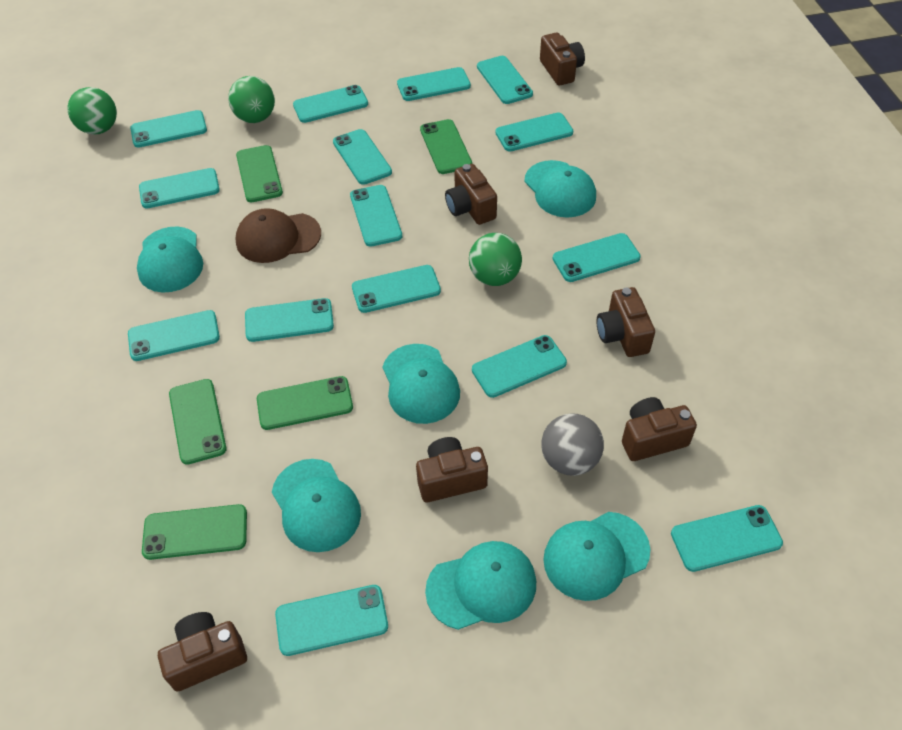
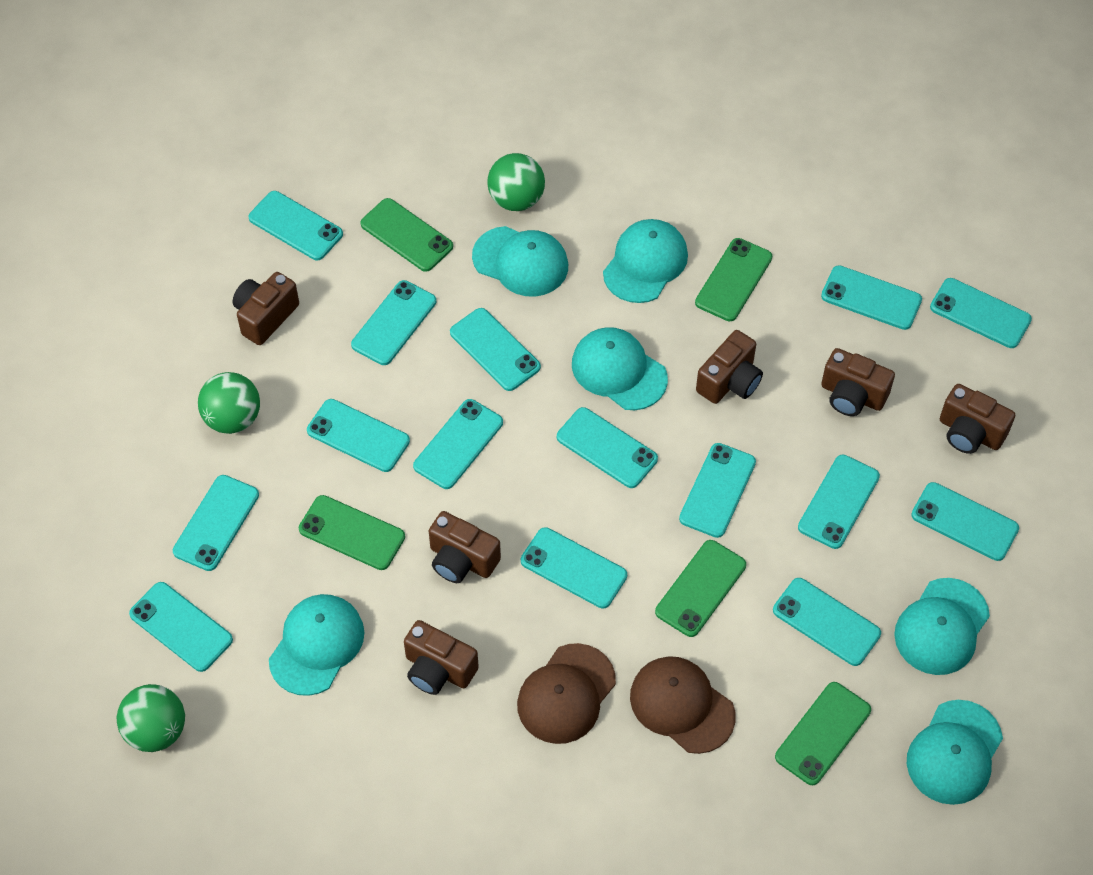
brown cap: [235,208,321,263] = 1 -> [517,643,616,744] [630,656,736,754] = 2
grey ball: [541,413,604,476] = 1 -> none = 0

